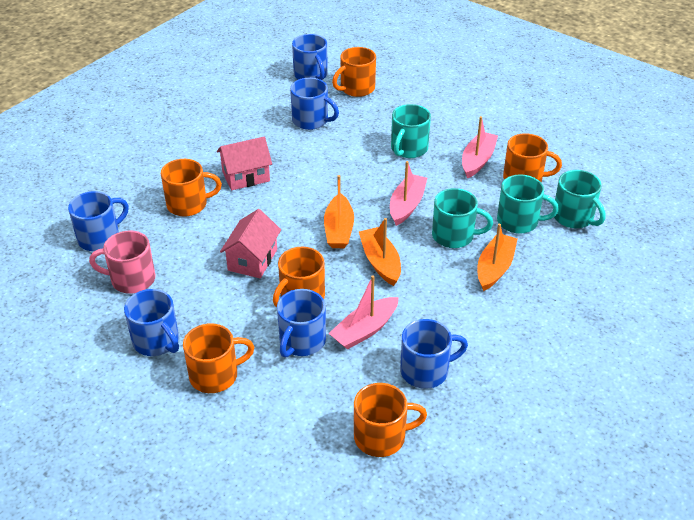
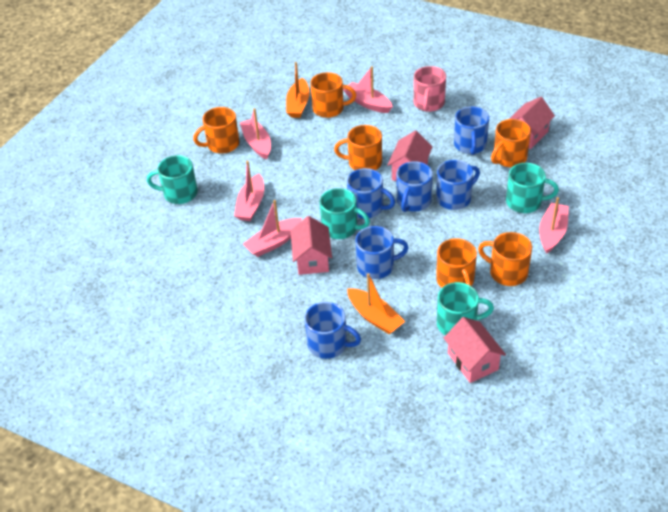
orange boat: [324,175,354,248] [359,218,401,286] [478,224,518,291] = 3 -> [286,62,310,118] [347,273,405,334] = 2
pink boat: [329,275,399,350] [390,161,427,226] [462,116,498,178] = 3 -> [234,161,264,221] [240,108,271,160] [243,200,302,257] [343,66,393,113] [539,197,569,254] = 5
pink house: [217,137,272,190] [220,209,281,278] = 2 -> [291,216,332,275] [388,131,433,181] [444,317,506,383] [509,97,555,149] = 4

